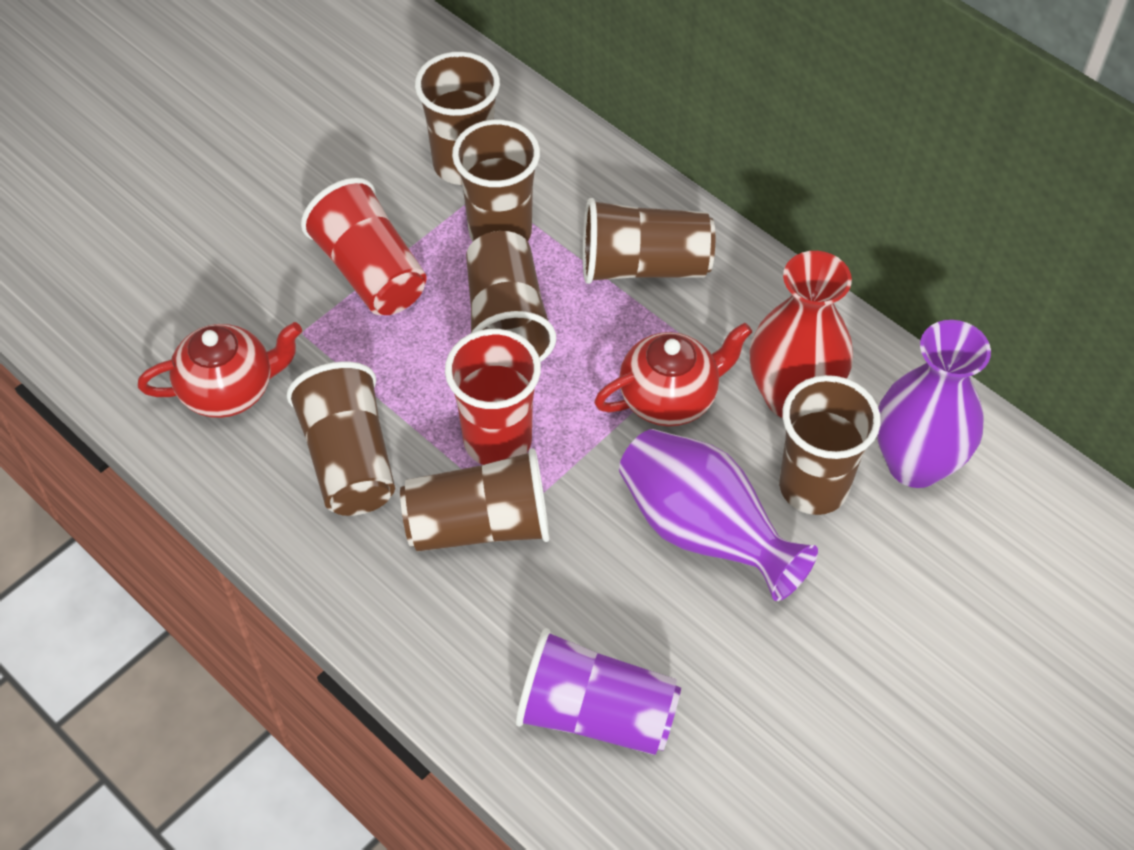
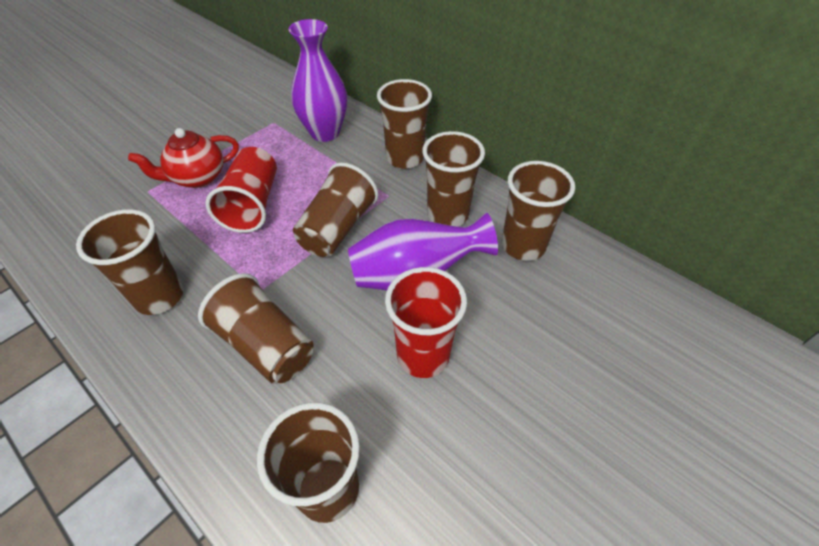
purple cup: [516,628,681,755] = 1 -> none = 0
red teapot: [137,322,302,418] [594,323,752,427] = 2 -> [128,128,239,188] = 1
red vase: [750,251,853,418] = 1 -> none = 0

